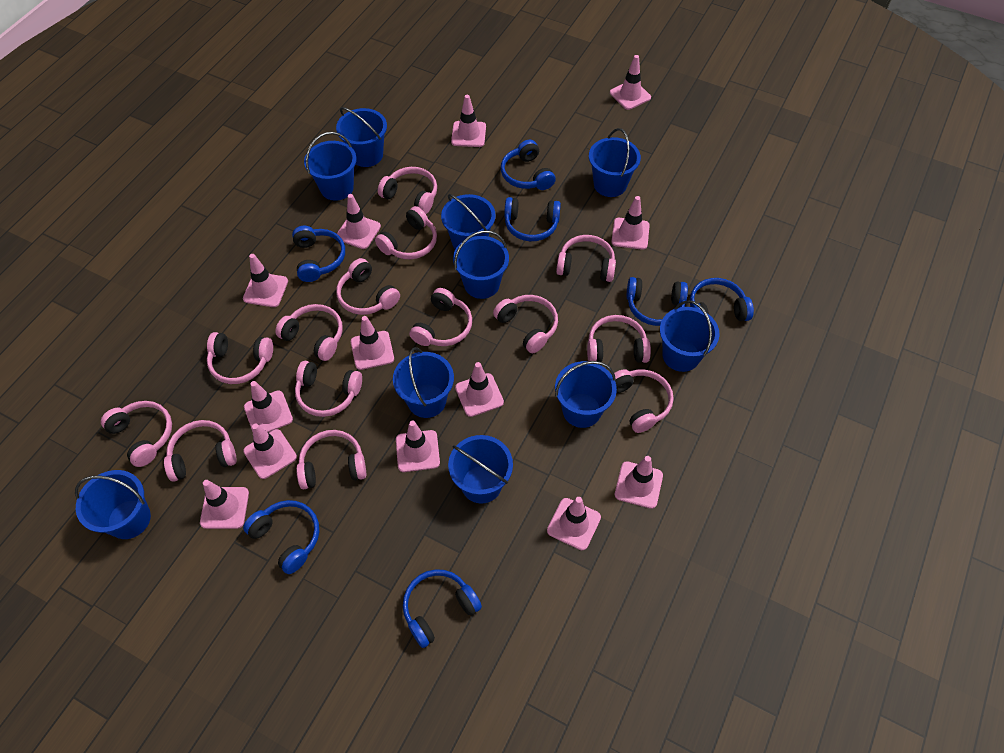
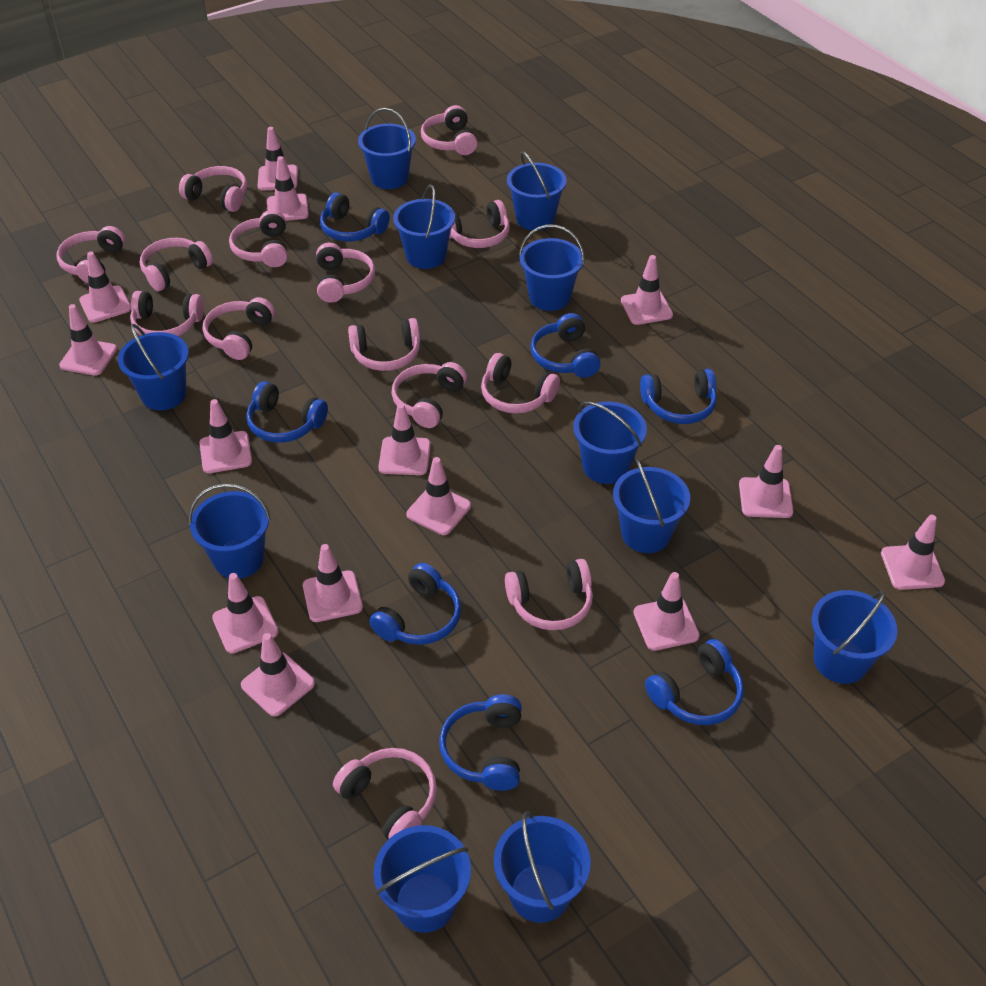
blue bucket: [75,470,151,539] [304,132,357,201] [336,107,387,167] [393,347,454,418] [441,194,496,249] [448,435,513,504] [453,230,509,299] [555,361,617,428] [589,128,641,197] [660,300,719,372] = 10 -> [118,324,189,410] [189,483,271,579] [358,108,416,189] [374,825,471,933] [393,184,455,269] [494,811,591,923] [507,151,567,230] [519,224,585,311] [573,402,647,484] [613,458,690,553] [812,590,897,684] = 11
pink traffic cone: [200,480,249,529] [243,254,288,307] [243,423,297,479] [244,381,293,432] [337,194,381,249] [351,316,394,370] [396,421,440,472] [451,95,486,147] [455,362,504,417] [547,497,601,550] [610,55,651,110] [611,196,650,250] [615,456,663,509] = 13 -> [59,304,117,376] [79,252,131,323] [200,399,252,473] [212,573,279,654] [241,633,315,717] [258,127,298,191] [267,156,309,221] [303,544,363,622] [378,403,431,475] [406,457,471,535] [621,255,673,325] [634,572,700,651] [739,445,793,518] [881,515,945,590] = 14

